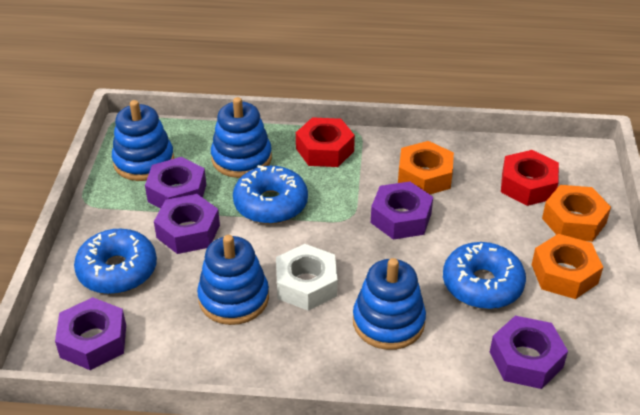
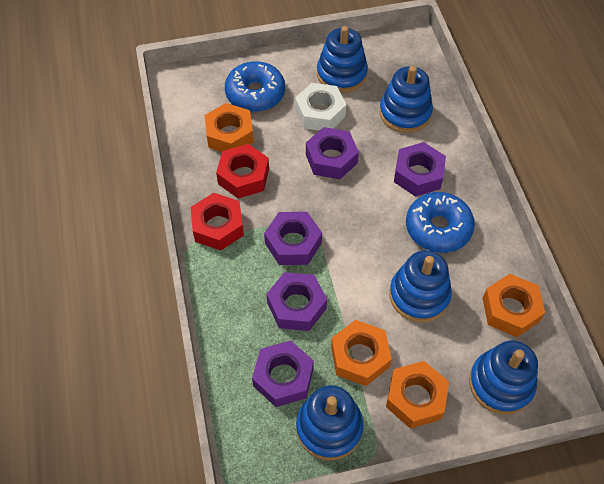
blue donut: [74,229,157,294] [233,165,308,224] [443,242,526,309] = 3 -> [225,61,285,112] [406,192,475,253] = 2
blue stacking toy: [112,100,174,181] [197,235,269,325] [211,97,272,178] [353,258,426,350] = 4 -> [296,385,363,461] [317,26,368,93] [379,66,433,133] [389,250,452,322] [469,341,538,415] = 5
orange nut: [398,141,454,194] [532,234,603,299] [542,185,611,242] = 3 -> [205,103,254,152] [331,320,392,386] [386,361,449,429] [483,274,545,337] = 4

